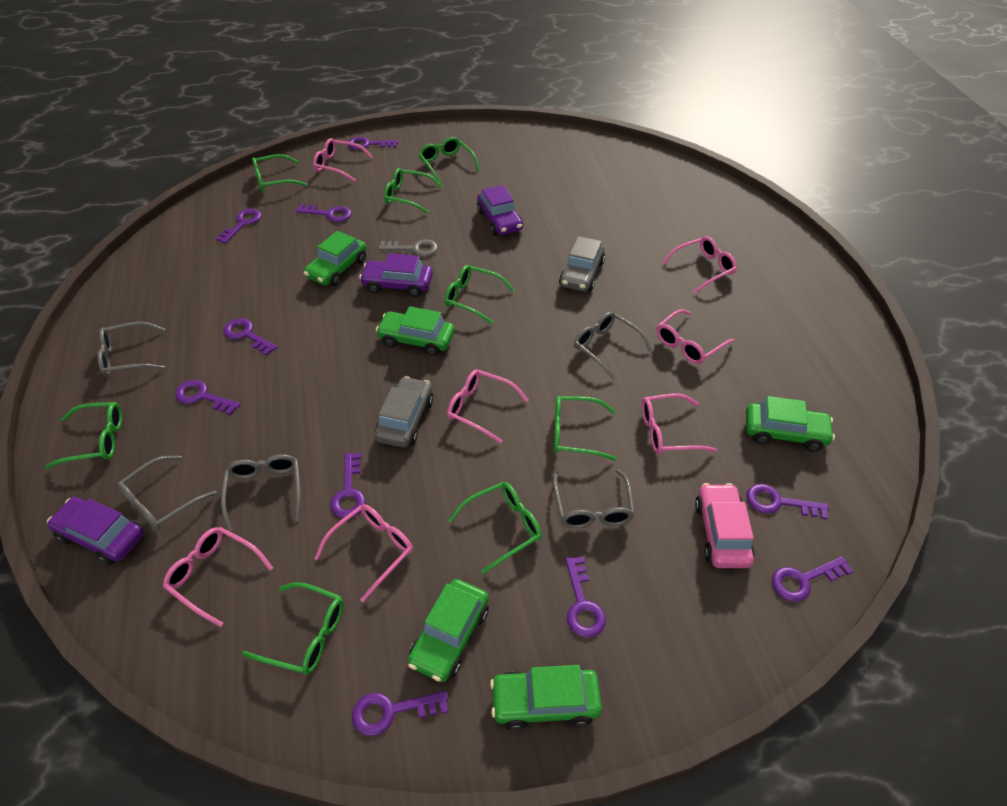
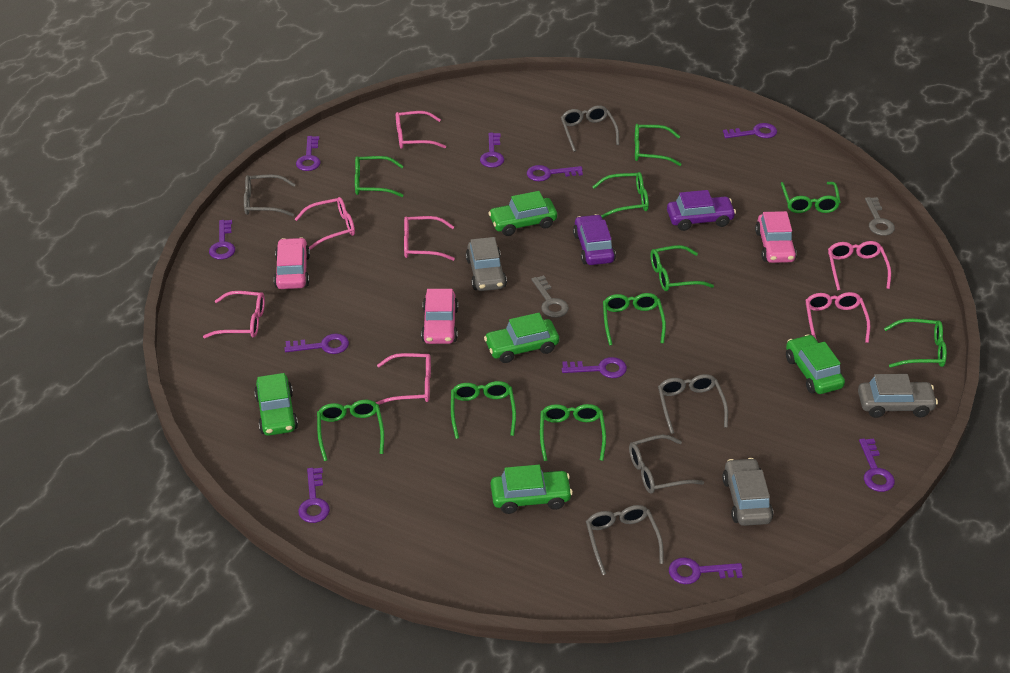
green glasses: [45,402,122,469] [242,582,344,675] [252,154,307,192] [384,168,443,214] [418,137,480,184] [444,265,514,324] [448,482,542,574] [554,396,617,461] = 8 -> [317,400,384,461] [355,156,404,197] [451,381,516,439] [540,404,606,461] [592,172,649,218] [603,293,666,346] [635,124,682,166] [650,245,714,291] [781,182,840,213] [884,319,947,368] = 10
grey car: [375,376,433,447] [559,236,605,292] = 2 -> [466,237,507,291] [722,458,773,526] [858,374,938,418] = 3
grey key: [378,239,438,257] = 1 -> [532,275,569,318] [865,197,895,236] = 2
pink car: [695,483,755,568] = 1 -> [274,237,310,289] [421,289,458,344] [755,211,797,263] = 3
purple car: [47,497,144,565] [359,253,433,297] [477,185,523,236] = 3 -> [573,214,616,265] [667,190,736,231] = 2

